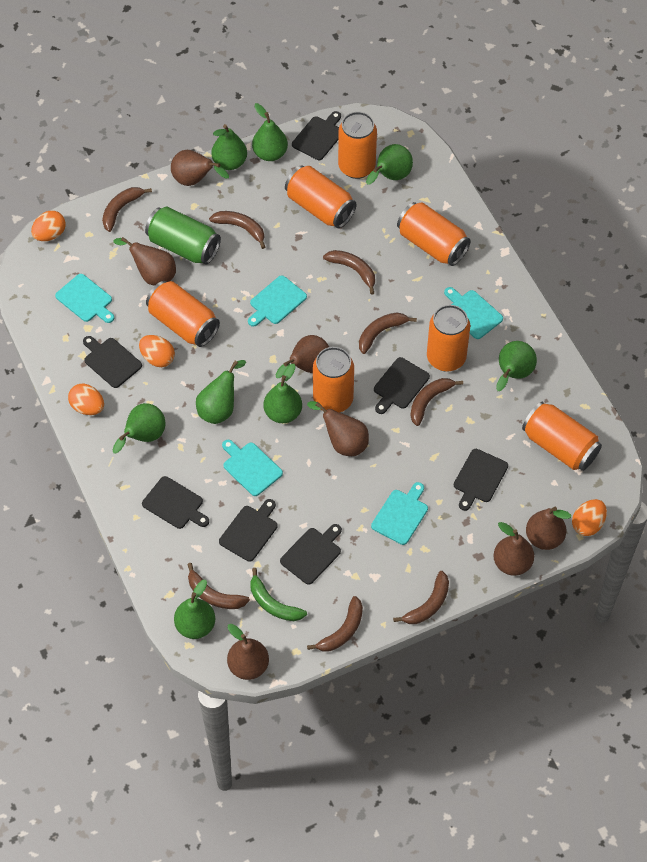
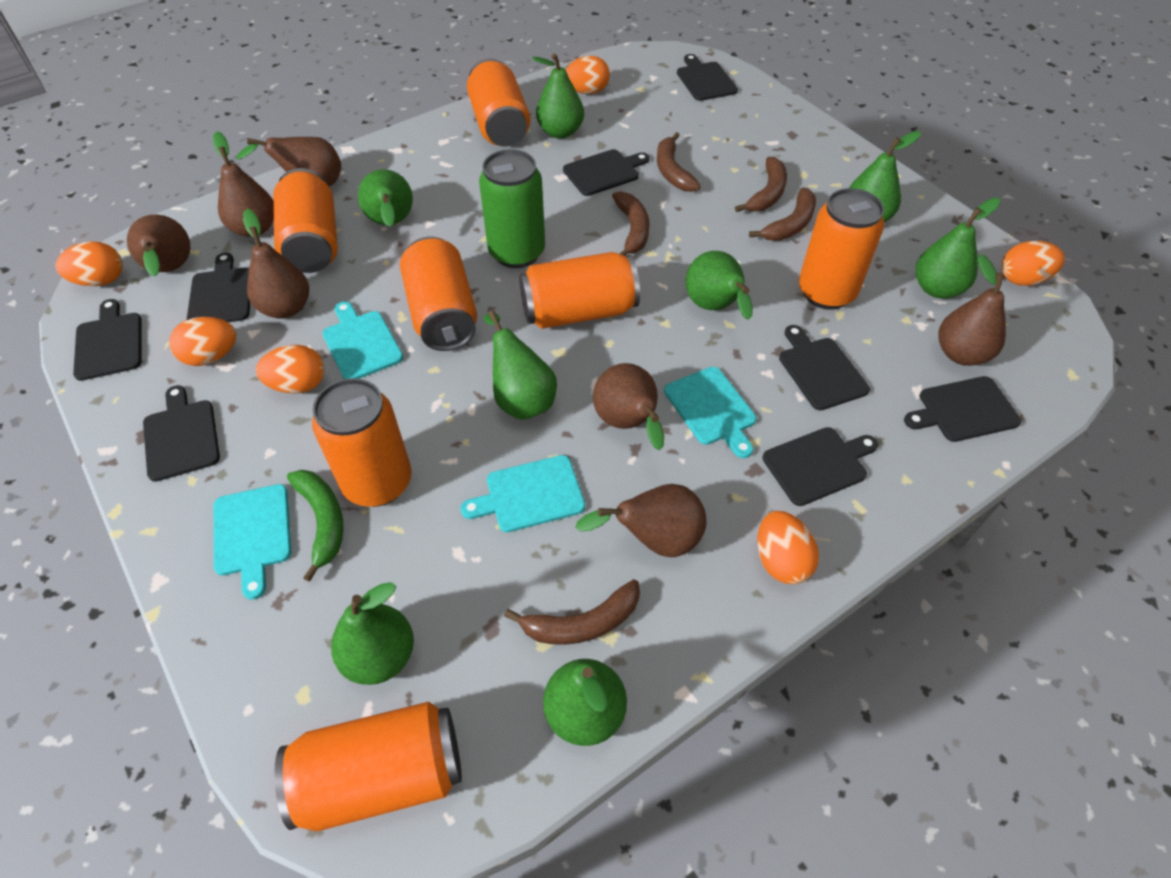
black cutting board: [83,336,142,388] [142,476,209,529] [219,499,278,562] [280,524,342,585] [292,111,341,160] [374,357,430,414] [454,449,508,511] = 7 -> [73,299,142,381] [143,385,220,482] [187,253,250,322] [563,149,649,196] [677,54,738,101] [762,427,878,506] [779,325,870,411] [904,376,1022,442] = 8
brown banana: [102,187,152,232] [187,563,250,609] [209,211,265,249] [307,596,363,652] [323,250,375,295] [359,312,417,354] [393,571,449,624] [410,378,463,426] = 8 -> [504,579,640,645] [612,191,650,256] [657,132,701,192] [735,157,787,212] [749,187,816,241] = 5
orange egg: [31,211,66,241] [68,384,104,415] [139,335,175,367] [572,499,607,536] = 4 -> [55,241,123,286] [169,317,236,366] [256,345,324,394] [566,56,610,94] [758,511,819,584] [1002,241,1065,286] = 6
turquoise cutting board: [55,274,114,323] [222,440,283,496] [248,275,307,327] [371,482,428,545] [444,287,503,339] = 5 -> [214,484,291,600] [322,301,403,379] [461,455,585,532] [664,367,756,458] = 4

